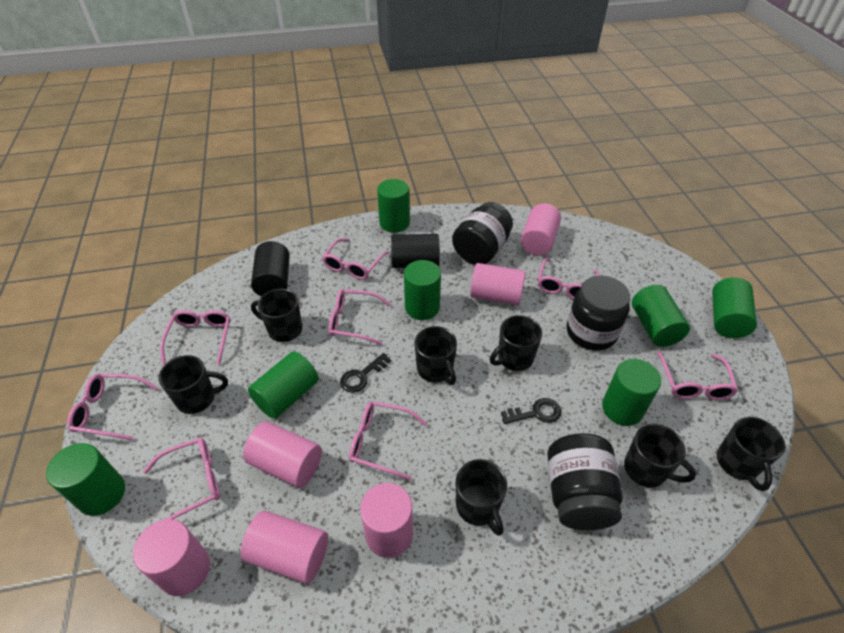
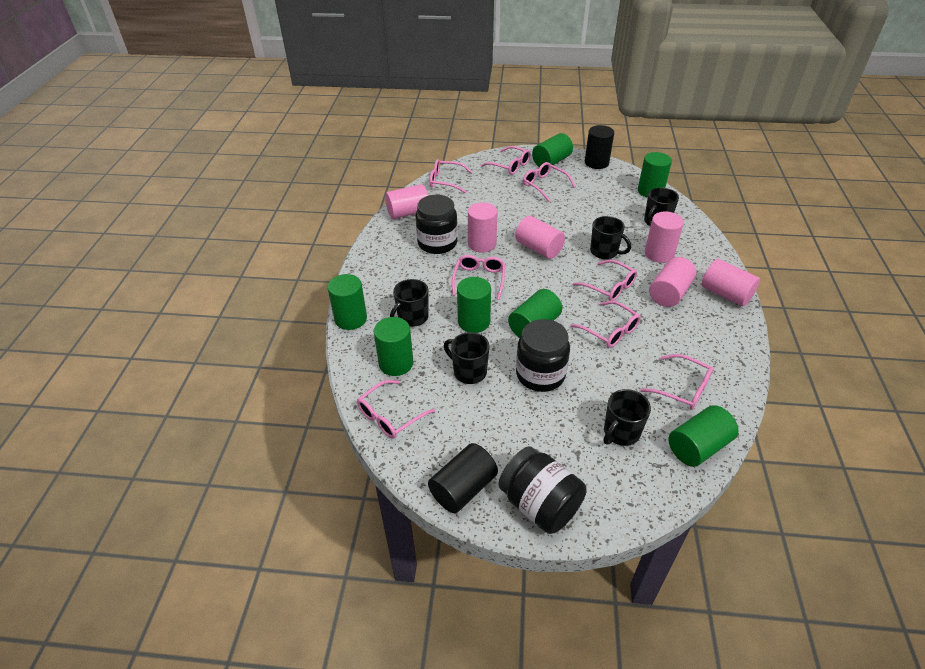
black key: [340,353,391,393] [501,398,561,424] = 2 -> none = 0
black mug: [159,355,228,414] [251,289,302,342] [415,326,457,385] [456,459,507,536] [490,315,542,371] [624,424,696,488] [717,417,785,491] = 7 -> [390,279,428,327] [444,332,490,384] [590,216,631,259] [604,389,651,446] [644,187,679,226] = 5

